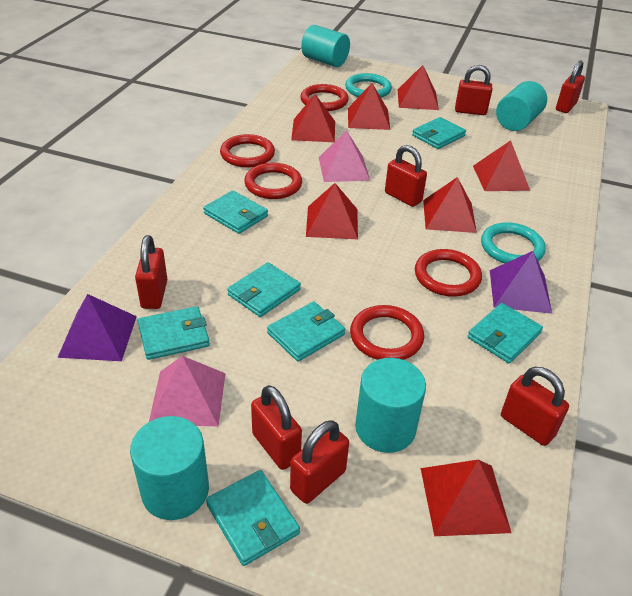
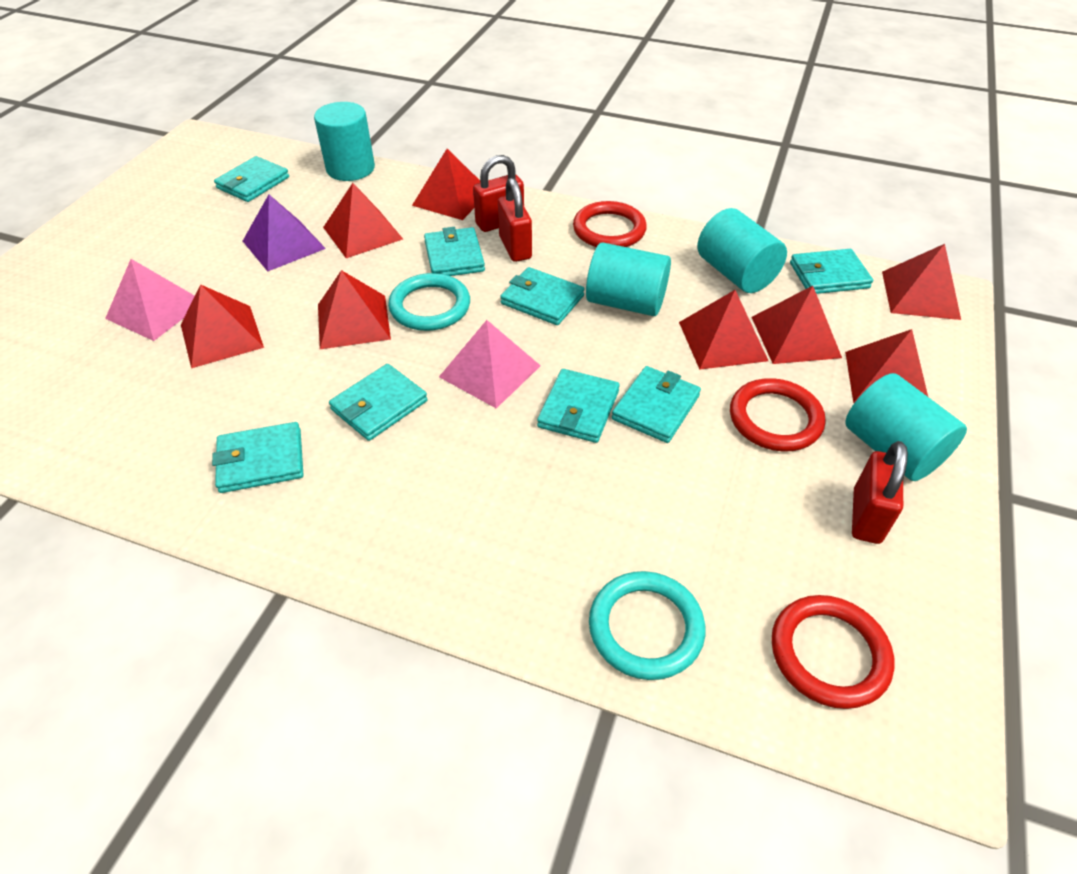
purple pyramid: [57,294,137,361] [490,251,552,314] = 2 -> [243,195,326,271] = 1
red padlock: [135,235,167,309] [251,385,302,470] [290,420,349,504] [385,145,427,207] [455,65,492,115] [501,367,569,446] [556,60,585,113] = 7 -> [473,155,524,232] [498,178,532,262] [852,441,908,544] = 3
red pyramid: [291,94,335,142] [306,183,358,239] [348,83,390,130] [398,65,439,110] [421,460,511,536] [423,177,477,233] [473,140,530,191] = 7 -> [181,284,264,368] [318,270,391,349] [323,183,403,258] [412,149,480,220] [679,290,768,370] [752,286,842,364] [845,329,928,403] [882,244,961,320] = 8
red ring: [220,134,275,168] [244,163,302,199] [300,84,349,111] [350,305,424,360] [415,249,482,297] = 5 -> [573,201,647,247] [730,378,826,451] [771,595,894,709] = 3
turquoise wallet: [138,306,210,360] [203,190,268,234] [206,470,300,566] [227,262,301,317] [267,301,345,362] [412,117,466,149] [467,303,543,363] = 7 -> [212,422,303,493] [214,156,289,202] [329,364,428,441] [424,227,485,276] [500,267,585,325] [537,369,620,443] [612,366,701,443] [790,249,873,294] = 8

